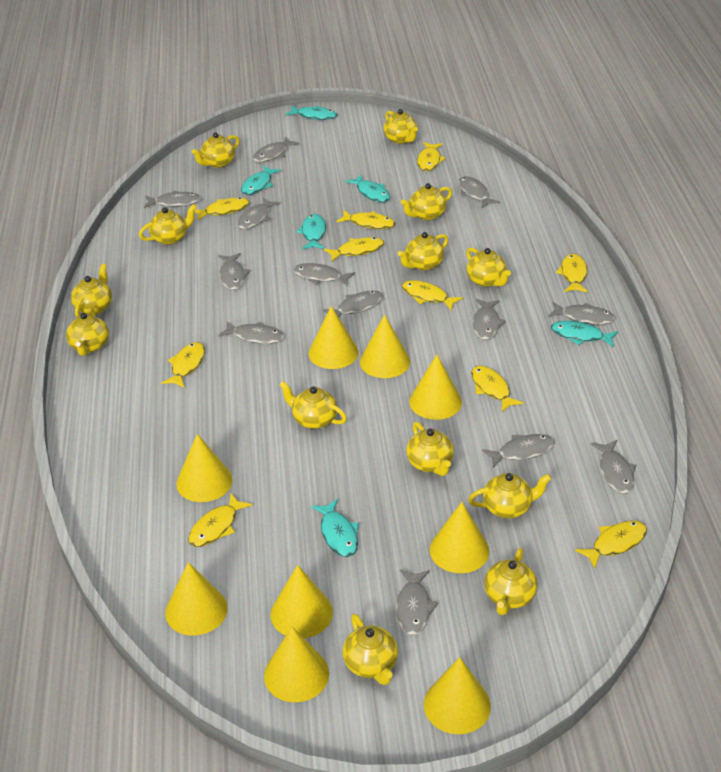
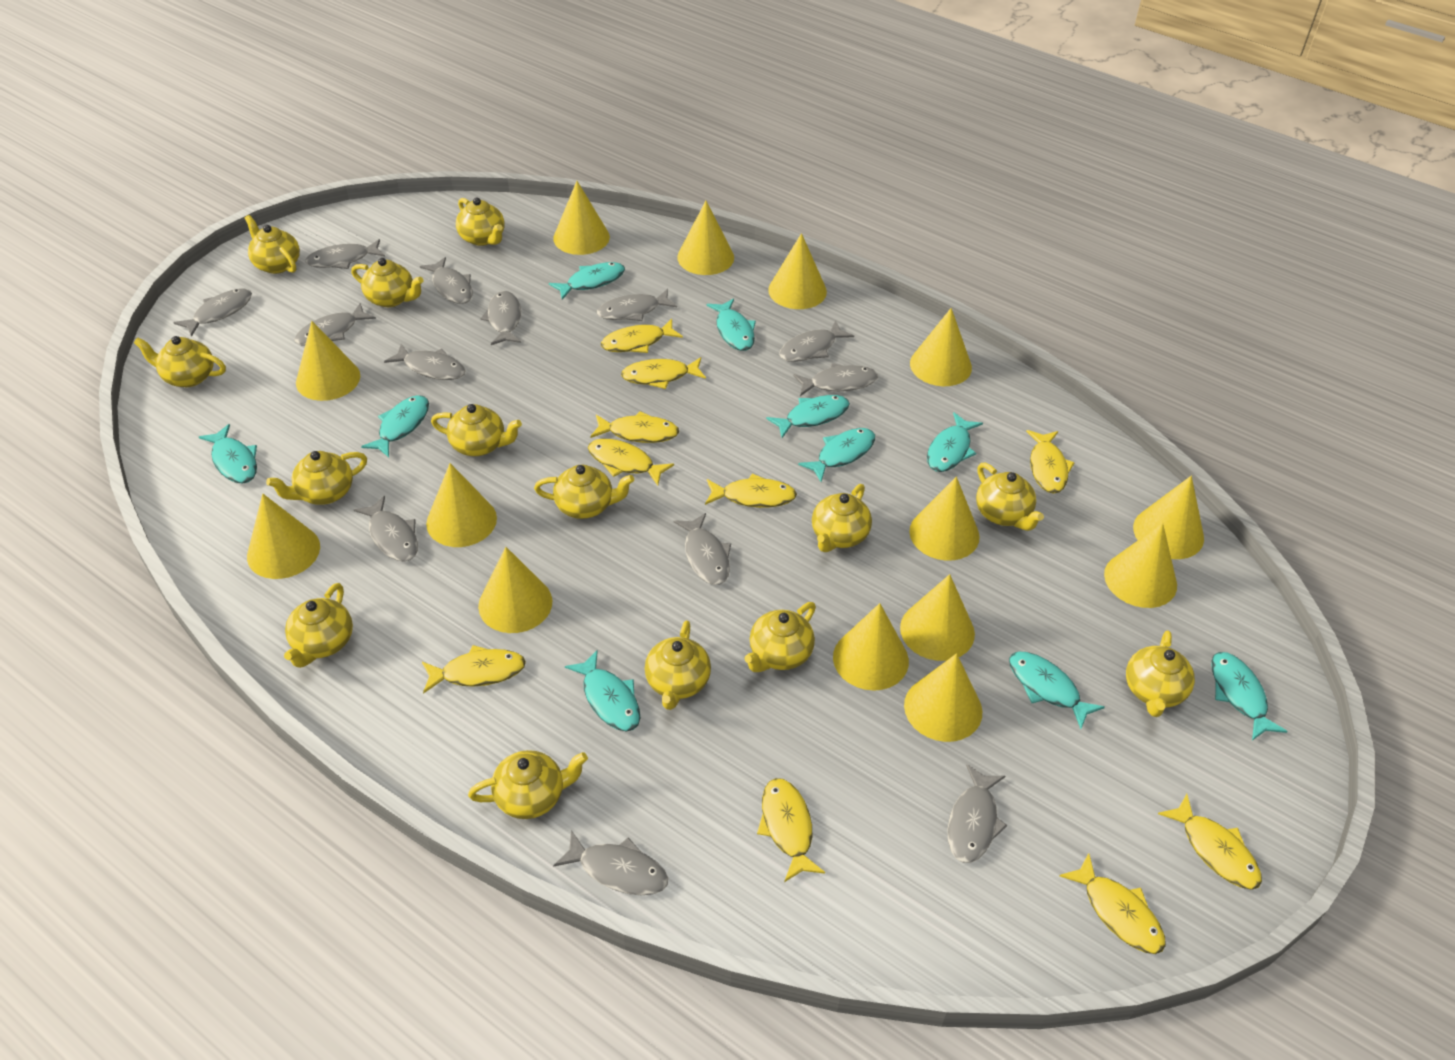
turquoise fish: [241,165,281,195] [285,105,337,120] [296,214,326,249] [311,499,359,557] [345,174,390,203] [551,321,618,347] = 6 -> [199,424,257,484] [361,395,429,457] [549,262,625,300] [565,650,640,731] [706,298,756,351] [766,395,850,438] [798,428,875,482] [927,412,983,472] [1009,652,1105,729] [1211,652,1288,740] = 10
yellow cone: [165,562,228,636] [176,434,233,502] [264,627,329,703] [271,565,333,638] [308,306,358,369] [360,315,410,378] [409,354,462,420] [424,657,491,734] [430,502,489,573] = 9 -> [247,494,320,579] [296,321,360,401] [426,463,497,547] [478,547,552,633] [553,181,610,255] [677,201,734,275] [768,233,827,309] [833,603,909,691] [900,574,975,661] [904,653,982,742] [909,476,980,561] [910,308,972,386] [1104,523,1177,608] [1133,476,1204,559] = 14
yellow teapot: [66,308,109,356] [71,264,112,317] [139,204,197,245] [192,133,240,168] [279,381,347,429] [343,614,398,685] [383,109,418,144] [398,232,449,270] [401,183,452,220] [406,422,454,476] [466,248,511,287] [468,473,552,518] [484,548,538,615] = 13 -> [134,336,226,387] [245,215,300,274] [266,451,367,505] [284,583,353,668] [351,258,424,307] [431,404,522,456] [456,198,504,246] [468,750,588,819] [534,465,634,519] [645,620,711,710] [745,602,816,672] [812,484,872,552] [976,463,1044,531] [1126,630,1195,717] = 14

